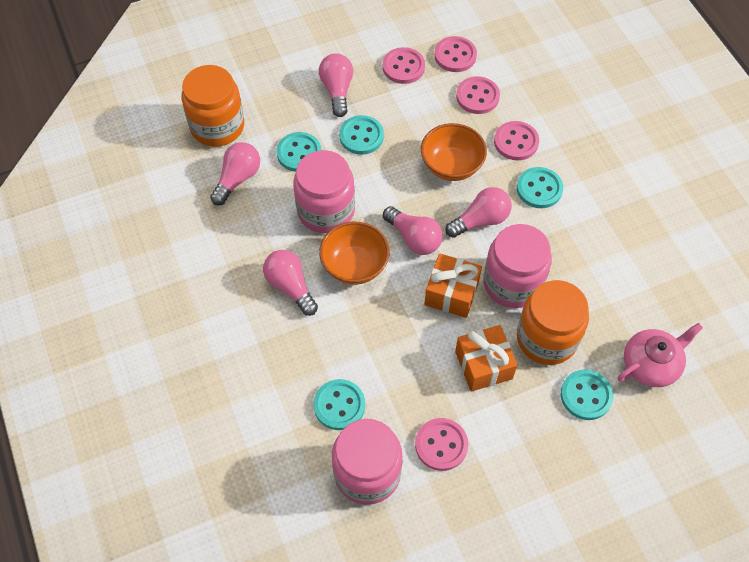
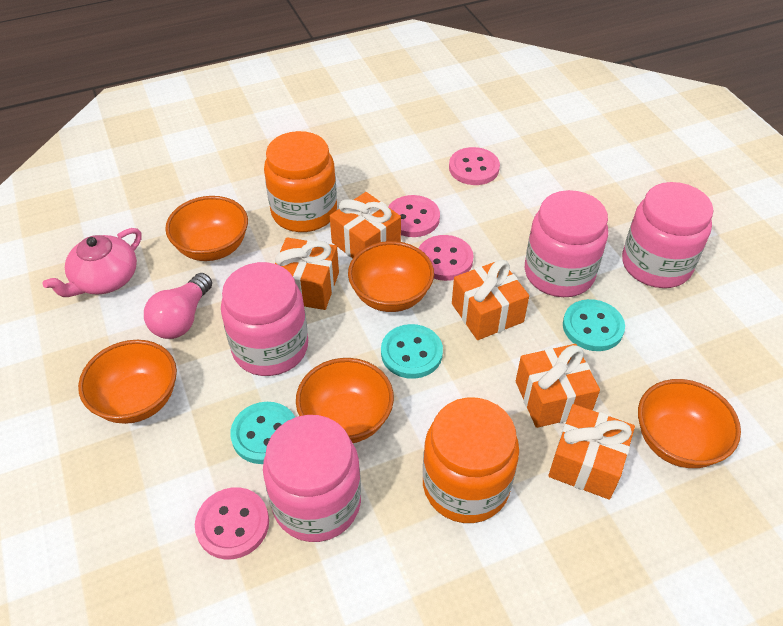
orange bowl: [319,222,390,285] [421,123,487,181] = 2 -> [78,340,177,424] [165,196,248,261] [296,358,394,443] [348,241,434,312] [638,379,741,468] = 5
orange gift: [424,253,482,318] [455,325,517,392] = 2 -> [275,238,339,310] [330,192,401,259] [452,260,529,340] [516,344,600,428] [548,404,635,500] = 5
pink button: [383,47,425,84] [415,418,468,471] [434,36,477,72] [456,76,500,114] [494,121,539,160] = 5 -> [195,487,269,559] [388,195,440,237] [419,235,473,281] [449,147,500,185] = 4
pink jar: [293,150,355,233] [332,419,402,505] [483,224,552,308] = 3 -> [221,262,308,376] [263,415,361,542] [525,190,608,297] [622,182,714,288] = 4
pink light bulb: [210,142,260,205] [263,250,318,316] [319,53,353,117] [383,206,443,255] [445,187,512,238] = 5 -> [144,273,212,339] = 1
turquoise button: [277,132,321,172] [314,379,365,430] [339,115,384,155] [517,167,563,208] [561,370,614,420] = 5 -> [230,402,295,464] [381,324,443,379] [563,299,625,351] = 3

